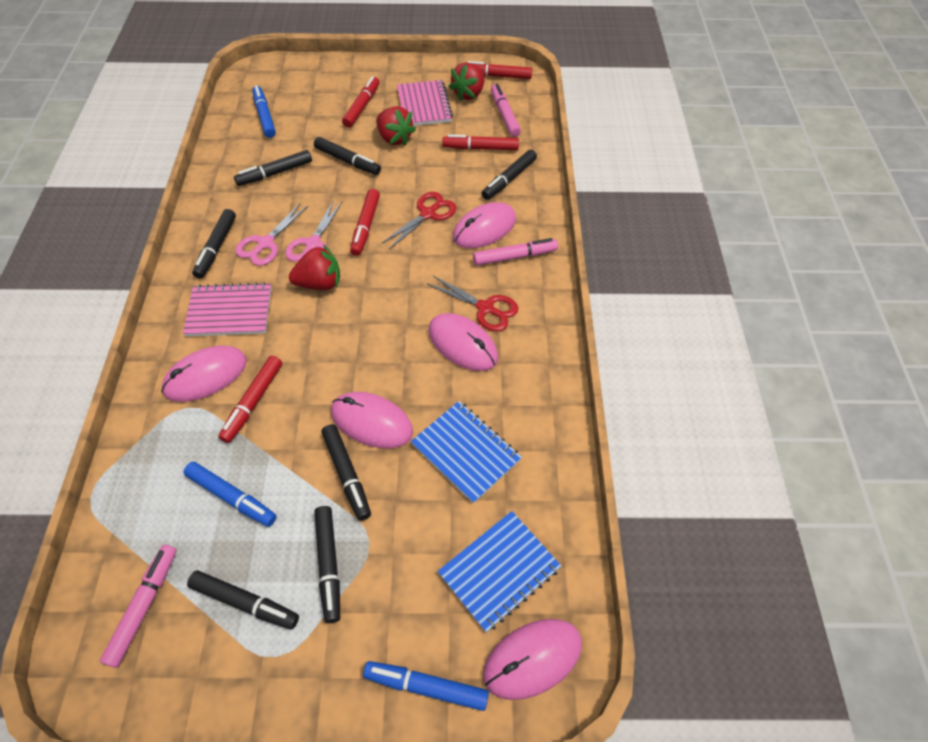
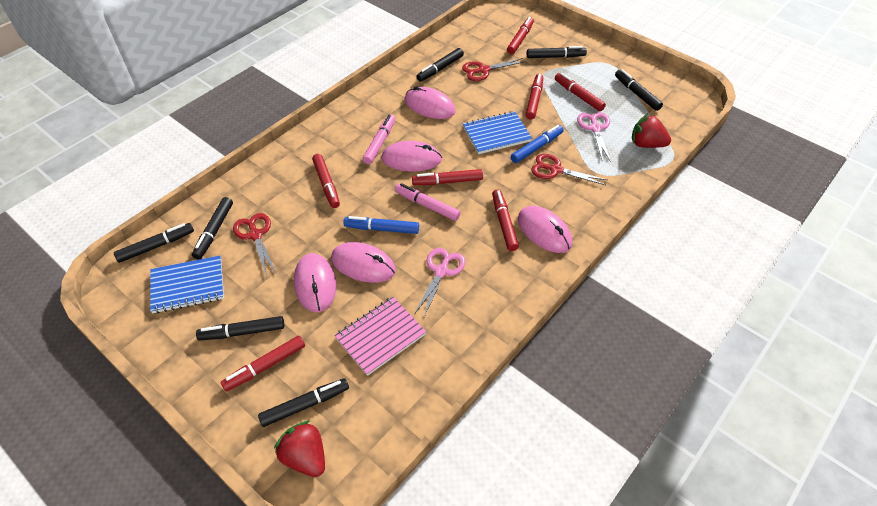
blue marker: [184,462,277,527] [252,85,276,138] [363,661,489,711] = 3 -> [344,216,419,234] [511,125,564,163] = 2
pink marker: [100,545,177,668] [473,238,558,266] [491,84,521,137] = 3 -> [363,114,395,164] [395,183,461,221] = 2
pink notebook: [183,282,272,336] [397,80,453,126] = 2 -> [334,297,426,376] = 1
red marker: [218,356,282,443] [342,76,379,128] [350,189,380,256] [442,134,519,150] [468,61,532,79] = 5 -> [221,336,305,391] [312,154,340,208] [412,169,483,185] [492,189,519,251] [507,17,534,54] [526,74,543,120] [555,73,606,111] = 7
red scissors: [382,192,456,249] [427,276,518,332] = 2 -> [233,213,276,274] [462,58,526,81] [531,154,607,185] = 3
red strawberry: [289,244,340,290] [376,106,416,146] [449,63,485,102] = 3 -> [274,420,325,477] [632,114,671,148] = 2

